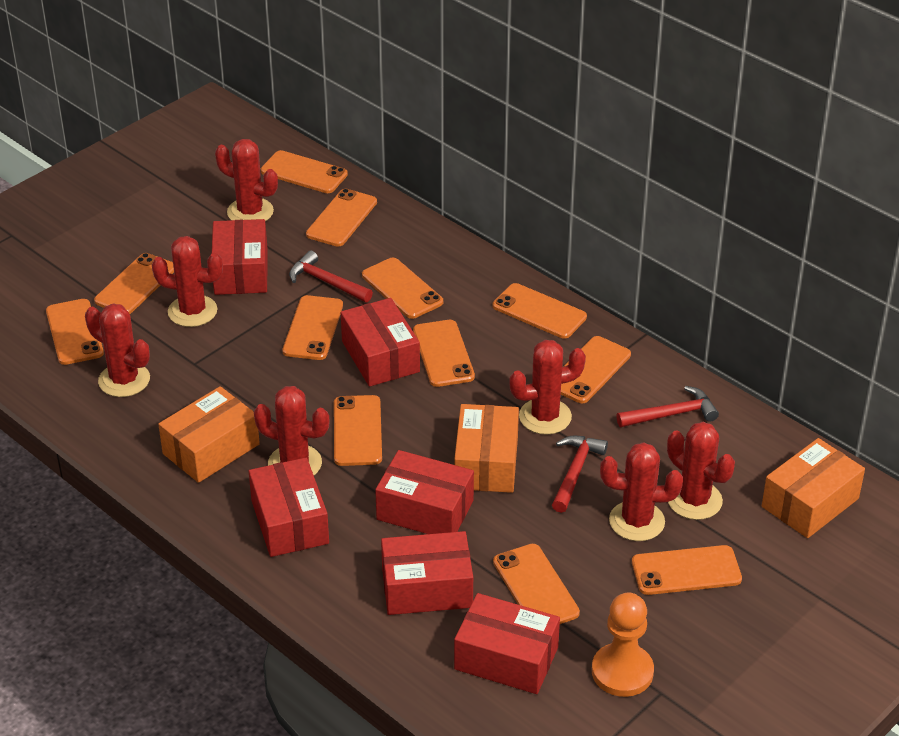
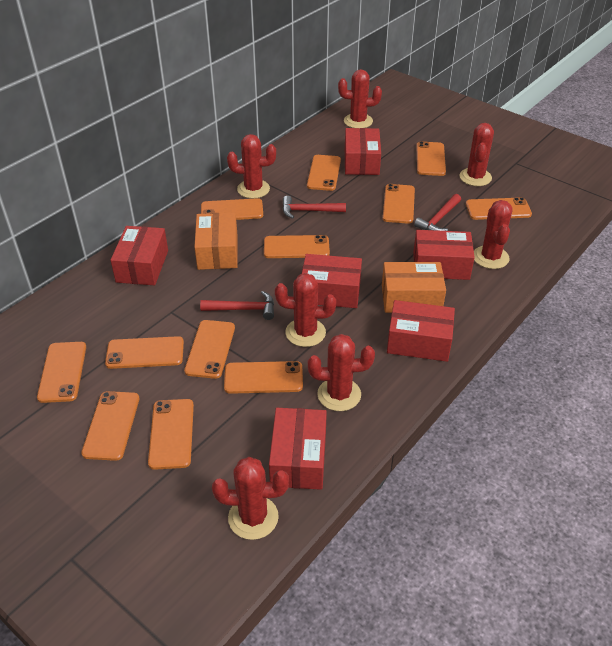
orange box: [158,386,260,483] [454,404,519,493] [762,438,865,538] = 3 -> [194,212,237,270] [382,262,446,313] = 2
orange pawn: [592,593,654,697] = 1 -> none = 0

